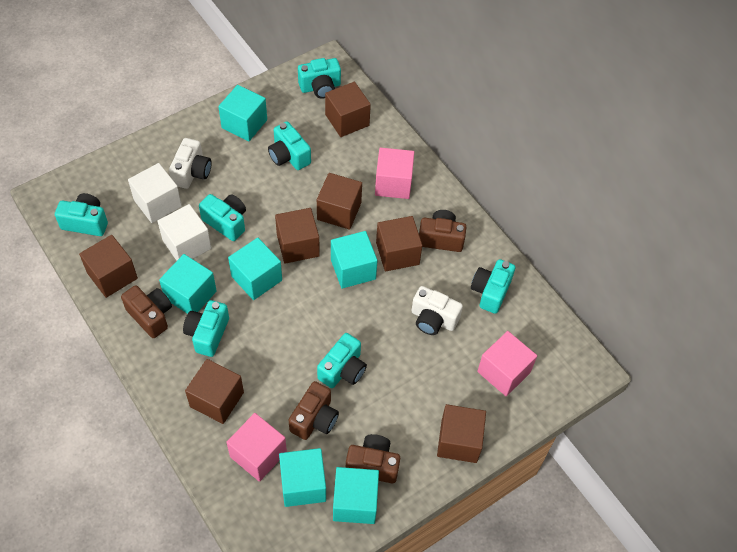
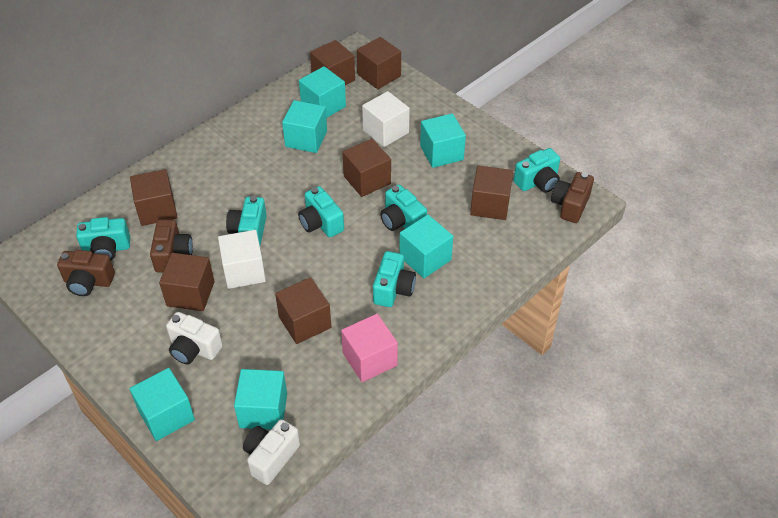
brown camera: [121,285,172,338] [288,381,339,440] [346,434,400,483] [419,210,466,252] = 4 -> [57,250,115,296] [150,220,193,272] [551,172,594,223] = 3
pink cube: [226,413,287,482] [375,148,414,199] [477,331,537,396] = 3 -> [341,314,398,382] = 1
turquoise camera: [55,193,108,236] [183,300,229,357] [199,194,246,241] [268,121,311,170] [298,58,341,99] [317,333,367,388] [471,259,515,314] = 7 -> [76,217,130,260] [226,196,267,245] [298,186,344,237] [373,251,416,307] [380,184,427,231] [514,148,560,193] = 6

